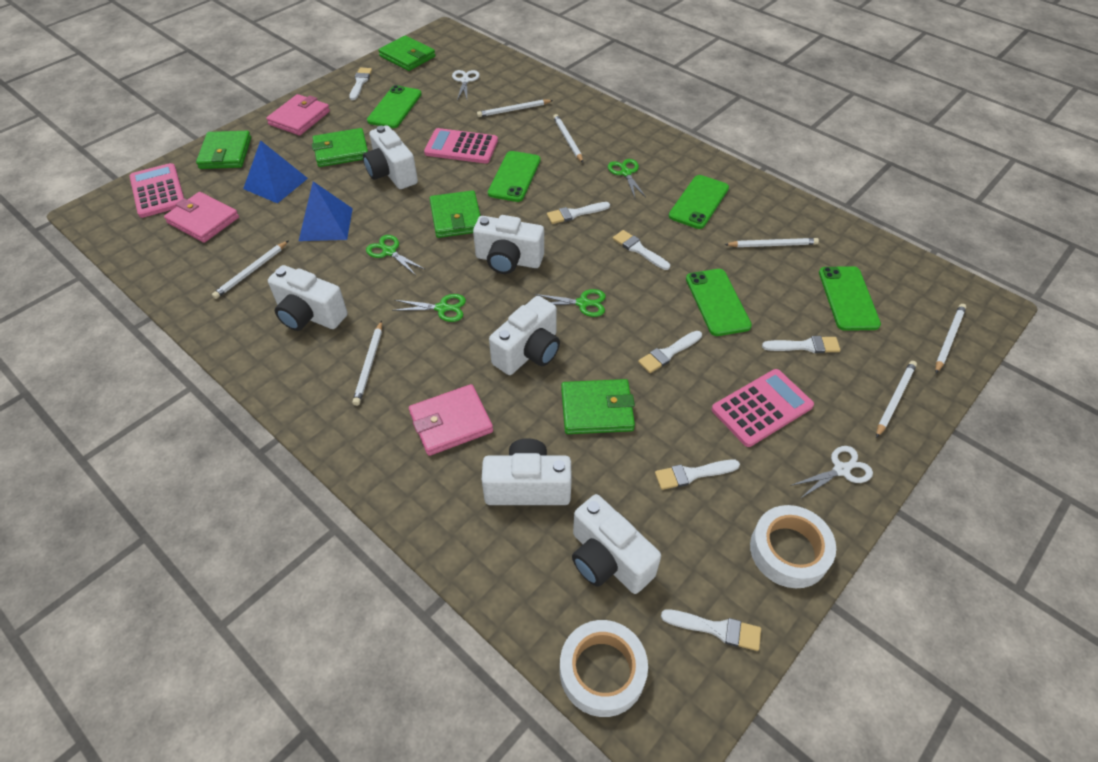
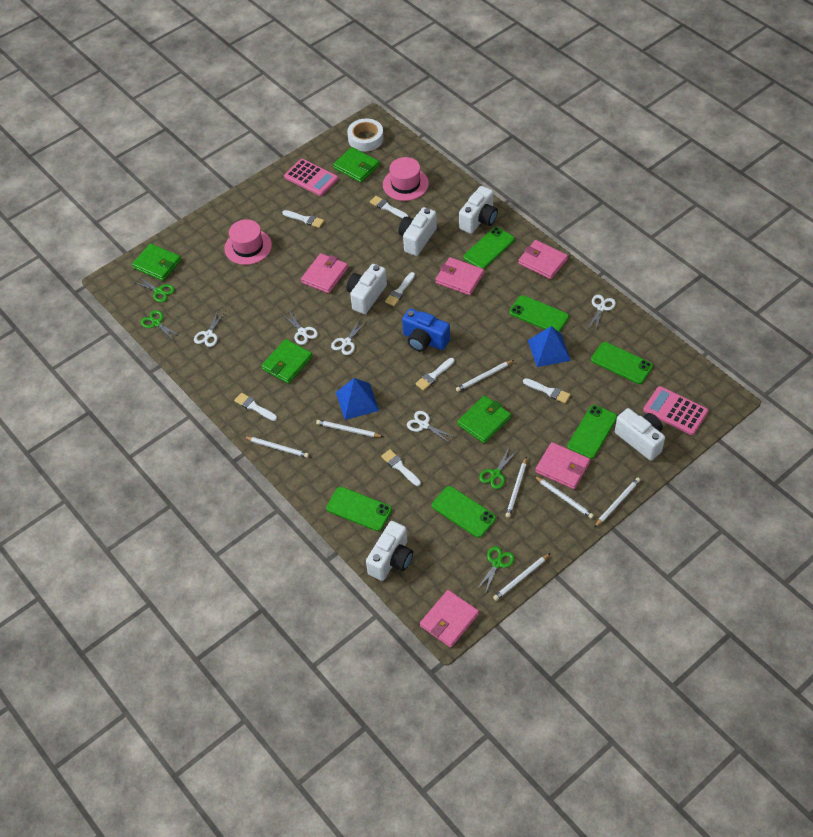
blue camera: none = 0 -> [402,308,450,352] = 1
green phone: [367,85,422,128] [488,151,541,202] [669,175,729,229] [686,269,752,336] [819,266,881,331] = 5 -> [326,487,392,531] [432,486,496,538] [463,227,515,269] [509,295,569,332] [567,405,617,459] [591,342,653,384] = 6
green wallet: [196,131,251,169] [312,128,368,167] [378,35,435,71] [429,190,481,238] [561,379,635,434] = 5 -> [132,243,181,281] [261,339,313,384] [333,147,380,183] [457,395,511,444] = 4
pink calculator: [130,163,184,218] [424,128,498,163] [712,369,814,447] = 3 -> [284,159,338,196] [643,386,709,435] = 2
pink hat: none = 0 -> [224,219,272,265] [383,157,429,201] = 2
pink wallet: [164,192,239,243] [266,94,330,136] [409,384,493,456] = 3 -> [301,253,348,293] [420,590,479,648] [435,257,484,295] [518,240,568,279] [535,442,590,489] = 5
white camera: [268,265,347,331] [363,126,418,189] [473,215,544,274] [482,438,572,505] [489,296,560,375] [572,494,661,594] = 6 -> [346,264,387,314] [366,521,413,581] [398,207,437,256] [459,186,498,234] [615,408,665,461] = 5
white scissors: [452,70,480,100] [790,446,873,499] = 2 -> [194,310,225,347] [283,311,318,345] [331,319,367,355] [407,411,454,442] [588,295,616,333] = 5
white tape: [560,620,648,717] [750,505,836,588] = 2 -> [347,118,384,151] = 1

